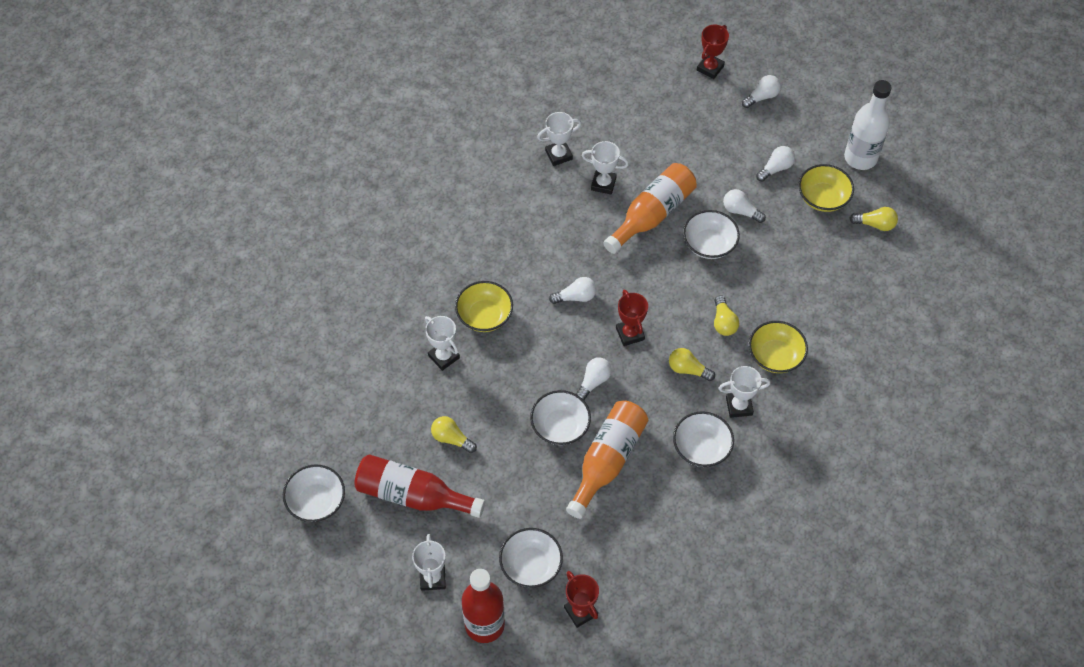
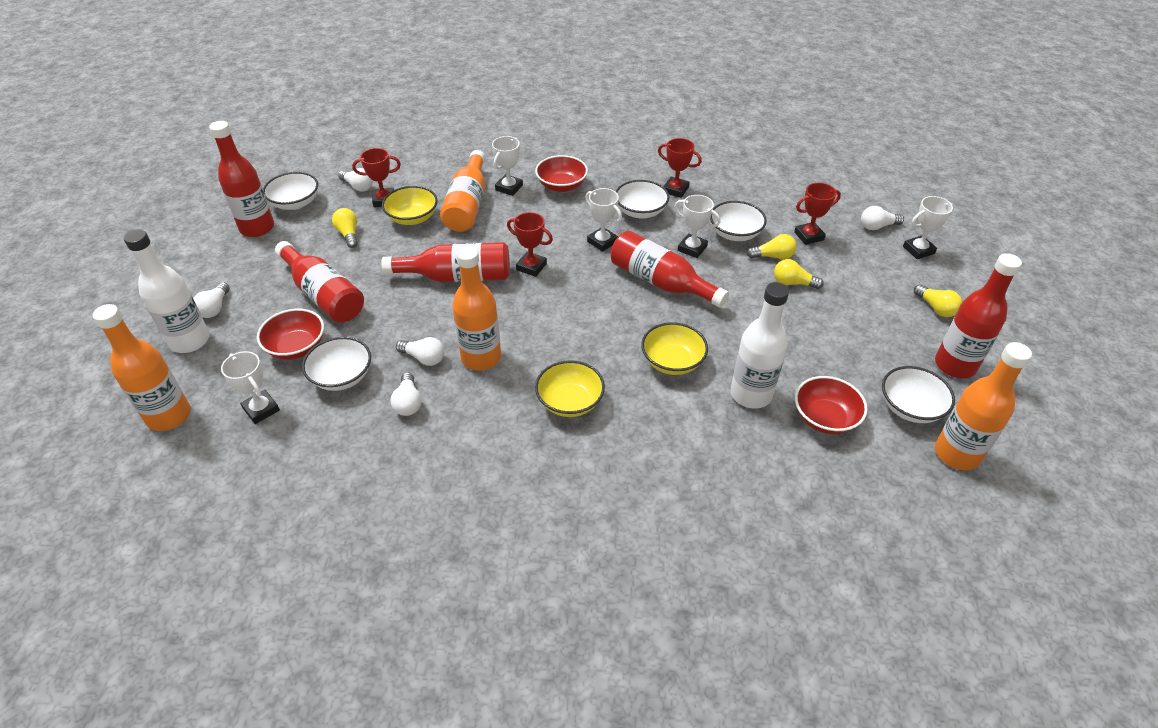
orange bottle: [566,400,648,519] [603,163,697,254] = 2 -> [93,304,191,431] [440,150,485,232] [452,246,501,371] [935,342,1032,470] = 4
red bottle: [354,454,485,518] [462,569,505,643] = 2 -> [209,121,274,237] [275,241,364,323] [381,242,510,282] [610,231,729,308] [935,253,1022,378] = 5
red bowl: none = 0 -> [257,309,324,360] [535,155,588,192] [795,376,868,434] = 3
red trophy: [564,571,599,628] [616,290,648,346] [697,25,729,79] = 3 -> [352,148,401,207] [507,212,553,277] [658,138,702,198] [794,183,841,245] = 4
white bottle: [844,80,891,170] = 1 -> [124,229,210,353] [731,282,789,409] = 2

